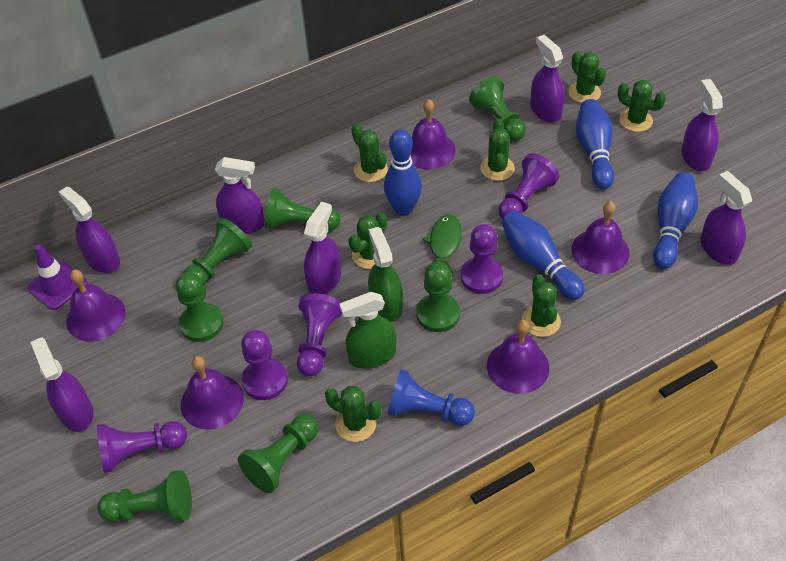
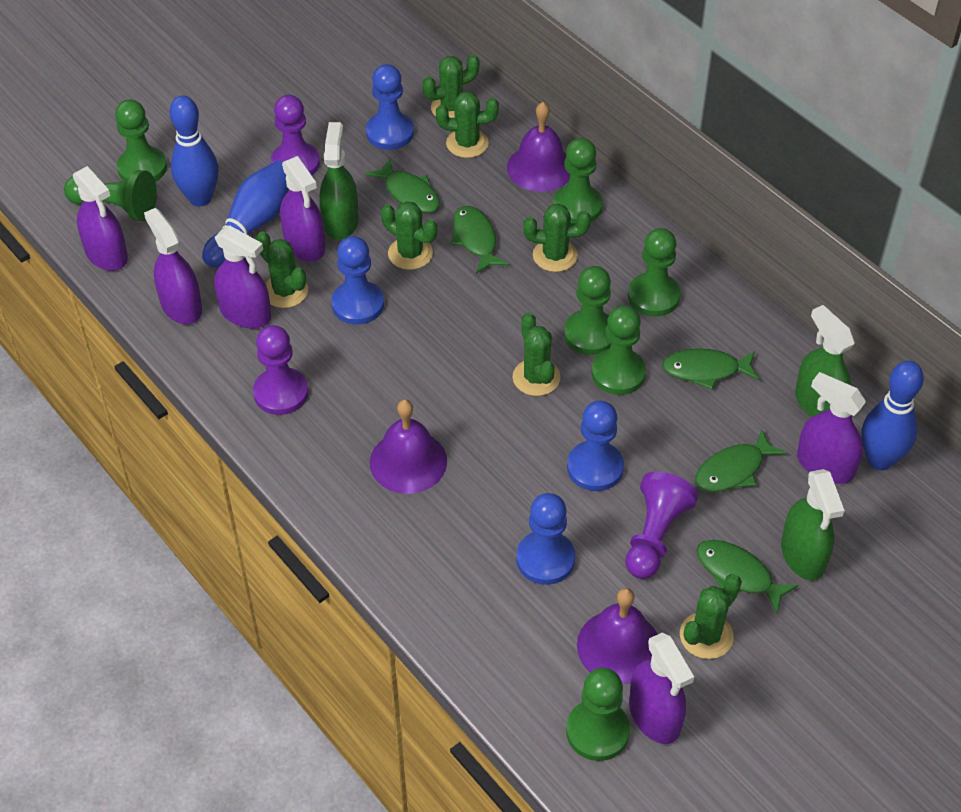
blue bowling pin: [384,129,422,216] [502,211,585,300] [576,99,614,189] [653,172,698,269] = 4 -> [170,96,219,206] [202,161,289,267] [862,361,924,470] = 3
blue pawn: [387,369,475,426] = 1 -> [331,236,384,325] [366,64,414,150] [516,493,575,585] [567,401,624,491] = 4
green fish: [422,214,462,273] = 1 -> [365,159,440,213] [451,206,509,274] [662,349,759,389] [695,429,787,492] [696,540,798,614] = 5
green spray bottle: [339,292,396,369] [368,227,403,322] = 2 -> [320,122,359,240] [781,469,845,580] [795,305,855,417] = 3
purple bell: [66,270,126,342] [181,356,244,430] [410,99,456,169] [487,319,549,394] [571,201,630,274] = 5 -> [370,399,447,494] [507,102,570,192] [577,588,658,684] = 3
purple pawn: [97,421,187,473] [241,330,288,400] [297,293,342,376] [461,224,503,294] [498,154,559,219] = 5 -> [253,325,309,415] [271,95,320,176] [625,471,698,579] = 3
purple spray bottle: [31,337,93,432] [59,187,120,273] [215,157,265,234] [304,201,341,294] [530,35,565,123] [681,79,723,171] [700,171,752,265] = 7 -> [73,166,128,271] [144,208,202,324] [214,226,271,328] [280,156,325,261] [629,632,694,744] [797,372,866,484] = 6
purple traffic cone: [27,244,88,310] = 1 -> none = 0

